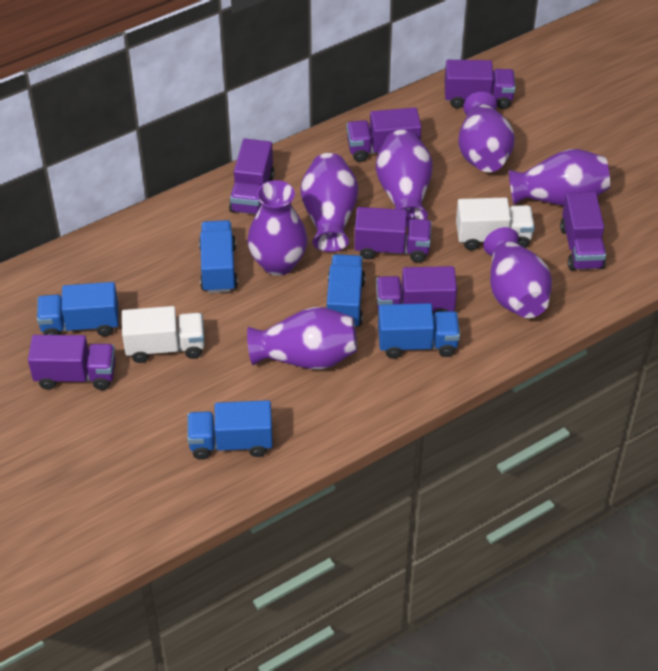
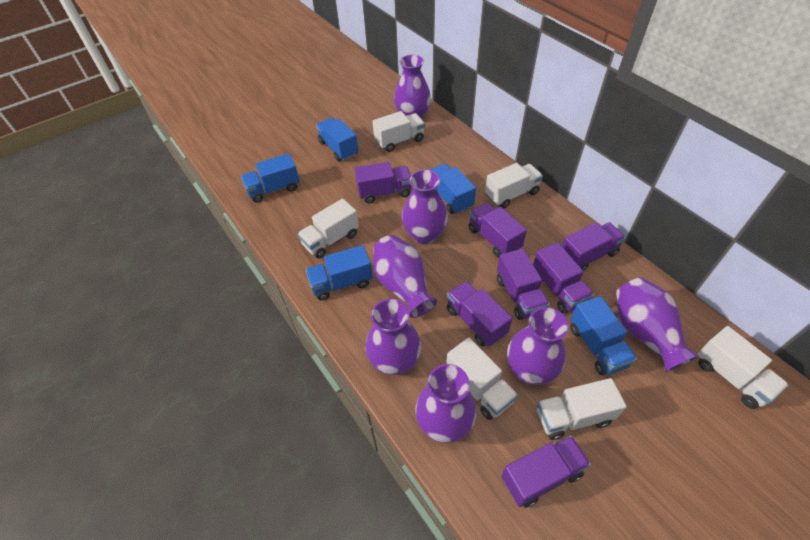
white truck: [122,306,204,363] [456,197,535,250] = 2 -> [297,199,359,258] [372,111,425,152] [446,338,518,420] [485,163,543,208] [537,378,627,440] [697,326,789,409] = 6

